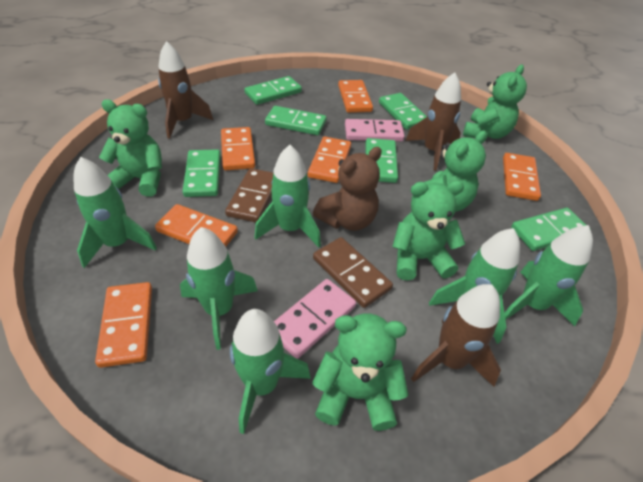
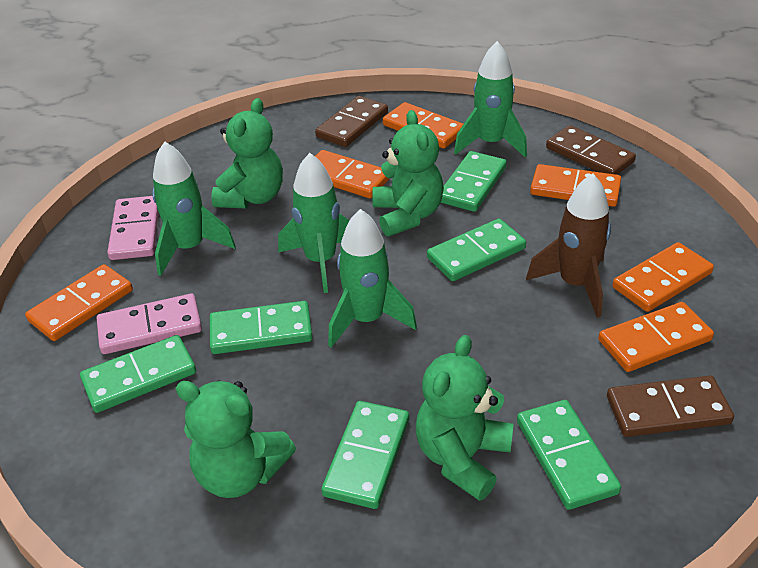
brown domino: [225,168,273,222] [313,237,393,308] = 2 -> [315,96,388,147] [546,125,636,175] [607,376,734,437] = 3
brown rocket: [158,41,213,139] [406,72,461,171] [411,284,501,387] = 3 -> [526,174,611,318] = 1
brown teddy bear: [313,147,382,231] = 1 -> none = 0
green rocket: [74,157,157,268] [180,227,258,350] [230,309,311,434] [254,145,321,248] [429,228,520,344] [505,225,593,327] = 6 -> [152,142,236,276] [278,153,349,293] [328,209,417,348] [454,41,527,157] = 4
green teddy bear: [99,99,162,197] [312,313,408,431] [392,181,465,281] [411,130,487,212] [463,64,527,139] = 5 -> [176,380,296,498] [211,98,283,209] [372,110,444,236] [416,335,514,501] = 4

